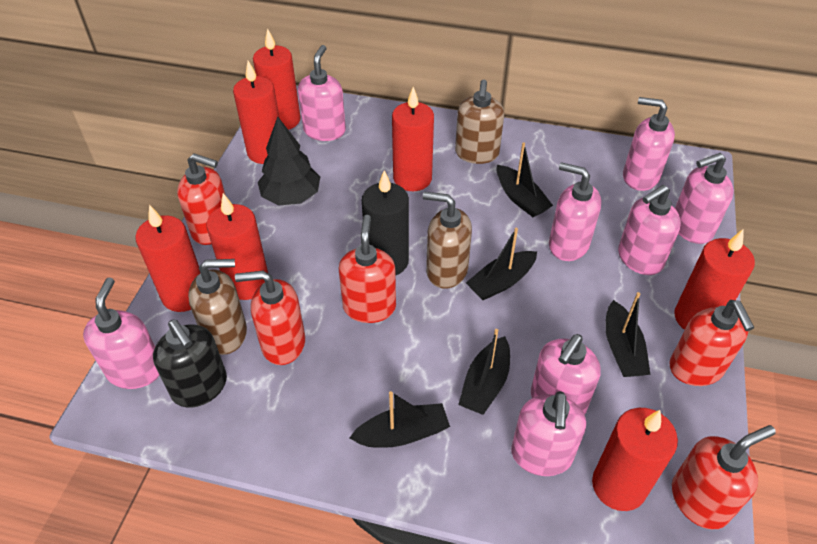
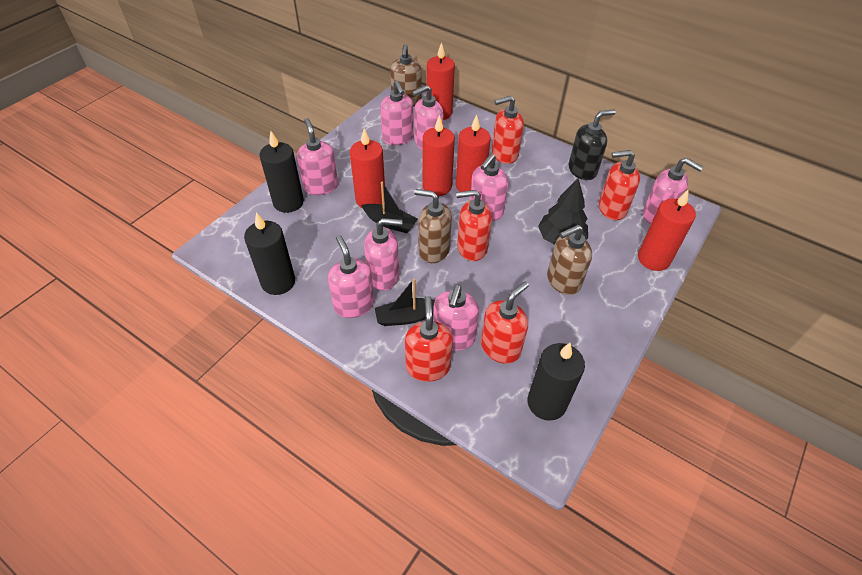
black boat: [350,391,450,448] [458,329,510,415] [466,228,537,300] [497,143,553,217] [605,292,650,377] = 5 -> [361,182,418,233] [375,278,435,326] = 2
black candle: [362,170,409,275] = 1 -> [244,212,295,295] [260,131,304,213] [528,343,585,421] = 3
red candle: [135,205,200,312] [206,193,268,300] [233,61,280,164] [253,28,301,130] [392,87,434,191] [592,408,678,511] [674,229,755,330] = 7 -> [350,129,385,208] [422,115,455,196] [426,42,455,120] [456,115,491,192] [638,190,696,271] = 5

